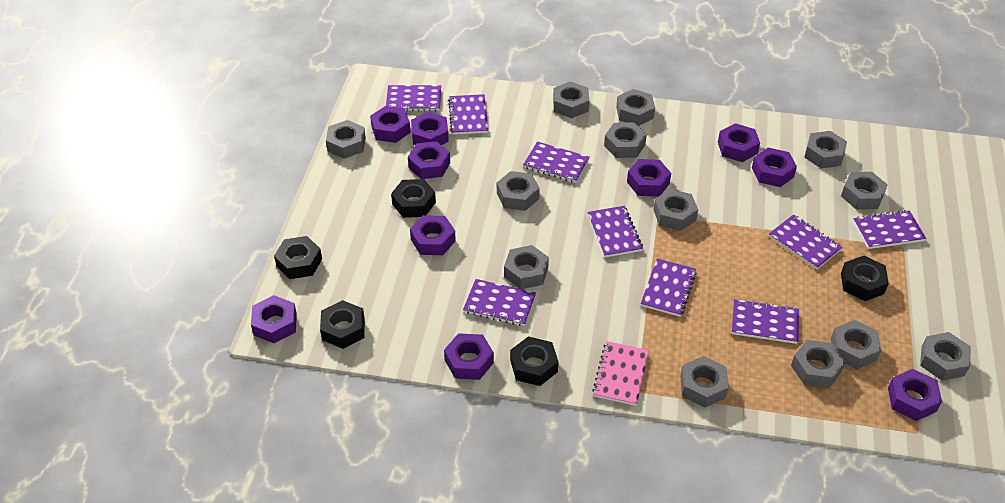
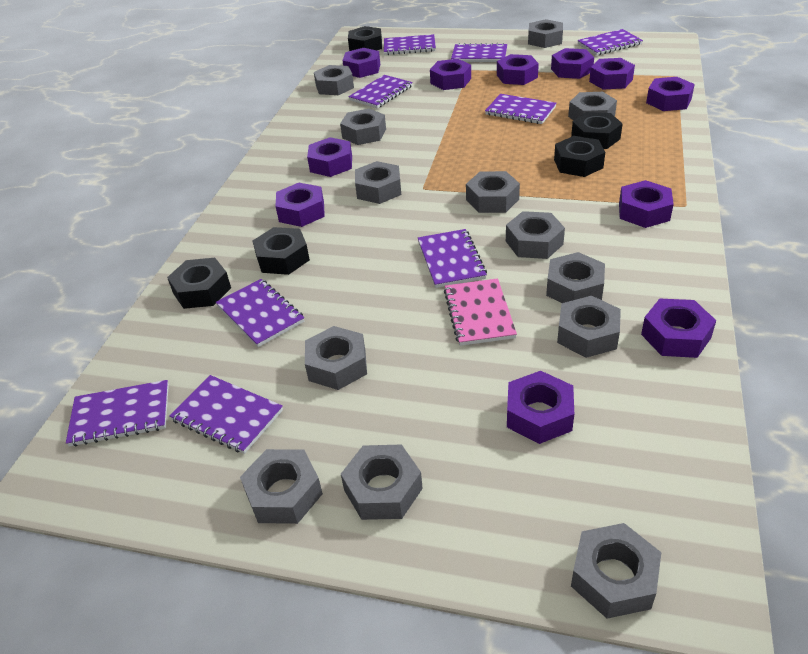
purple nut: [251,295,297,343] [370,106,411,143] [408,141,450,179] [410,215,456,255] [411,112,449,145] [444,333,494,380] [627,159,671,197] [718,123,760,162] [752,148,797,187] [888,369,942,421] = 10 -> [276,183,325,227] [307,137,352,177] [342,48,380,78] [430,59,471,90] [497,54,539,85] [507,371,574,444] [551,48,594,79] [589,58,635,90] [619,180,674,228] [641,299,716,358] [646,77,695,111] = 11

